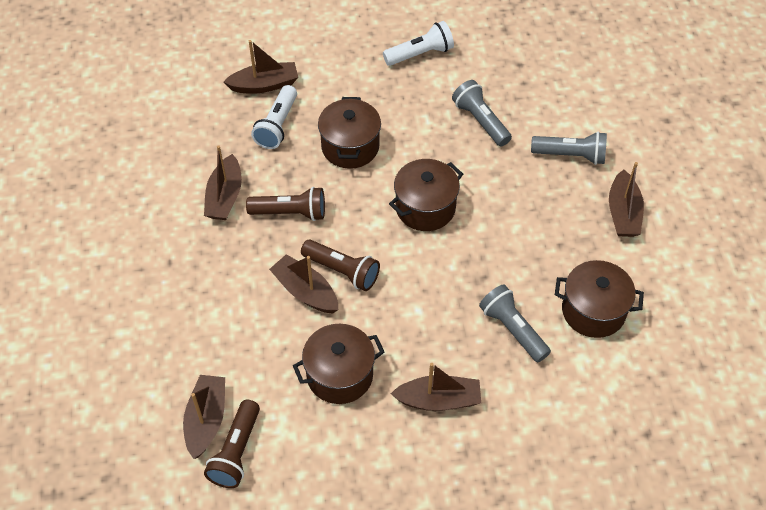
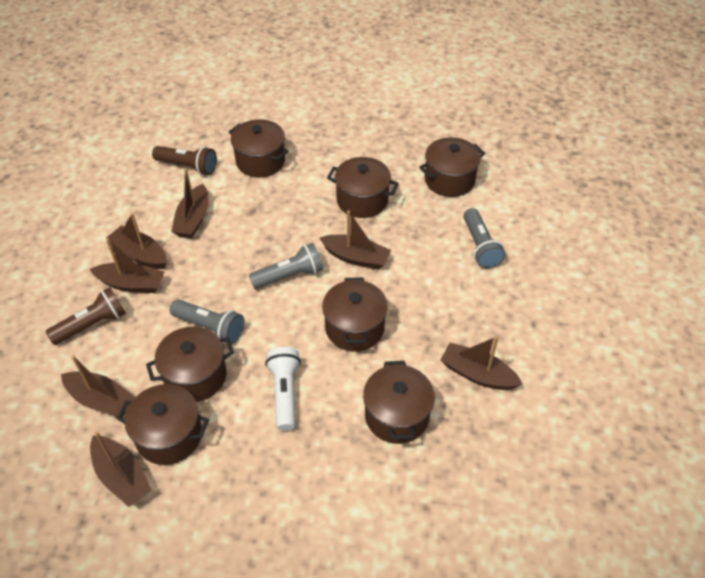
brown boat: [183,375,225,459] [204,145,242,220] [224,40,298,94] [269,254,338,313] [391,363,481,411] [609,162,644,237] = 6 -> [61,355,135,417] [90,238,165,293] [90,431,152,507] [106,213,167,269] [171,168,209,238] [320,210,391,269] [441,336,523,390] = 7
brown flashlight: [204,400,260,488] [246,187,325,221] [301,240,380,291] = 3 -> [45,287,126,345] [152,146,217,175] = 2
brown pot: [293,324,384,404] [318,97,381,169] [389,159,463,231] [555,260,644,338] = 4 -> [117,384,209,465] [146,326,234,402] [229,119,289,177] [322,278,388,352] [327,157,399,218] [363,361,435,444] [419,137,485,197] = 7
white flashlight: [251,85,297,149] [383,21,454,66] = 2 -> [265,347,301,431] = 1

